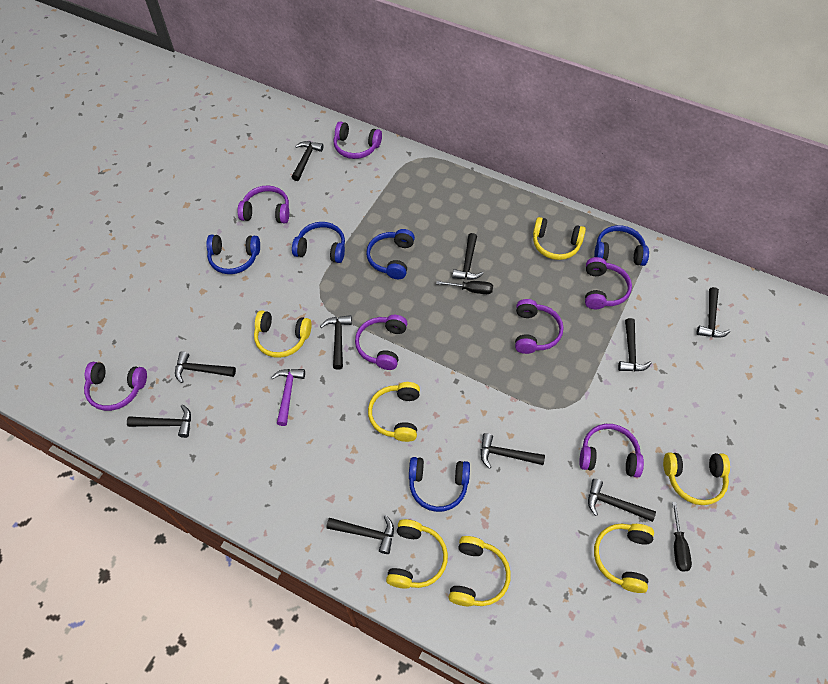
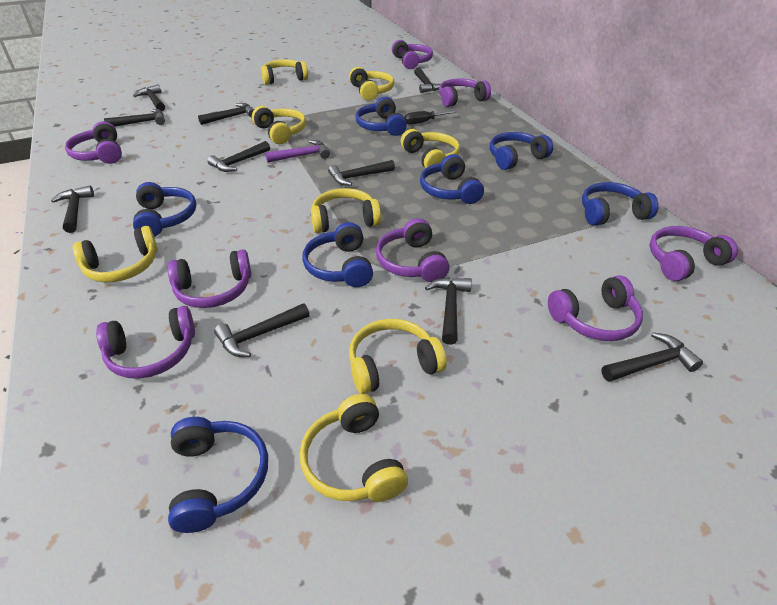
black screwdriver: [436,281,493,294] [672,502,692,572] = 2 -> [404,111,457,125] = 1
blue headphones: [206,235,260,274] [292,222,345,263] [366,229,415,279] [409,457,470,512] [594,225,649,266] = 5 -> [133,182,196,237] [168,417,268,533] [302,222,373,287] [356,97,407,136] [420,154,484,204] [490,132,553,170] [582,182,659,226] = 7
purple headphones: [84,362,147,411] [237,186,289,223] [334,121,382,159] [355,315,408,370] [515,299,563,354] [579,424,644,478] [585,257,632,309] = 7 -> [65,121,122,164] [96,306,195,379] [168,249,251,308] [376,218,449,282] [392,40,433,69] [439,79,491,107] [548,275,643,341] [650,226,738,281] = 8
yellow headphones: [254,310,312,358] [368,382,420,442] [386,519,448,589] [449,536,511,606] [533,217,586,260] [594,523,654,593] [663,453,730,505] = 7 -> [73,226,158,282] [252,106,306,144] [261,59,308,85] [299,394,408,502] [311,188,381,233] [349,67,394,101] [349,319,447,394] [401,129,460,168] = 8

